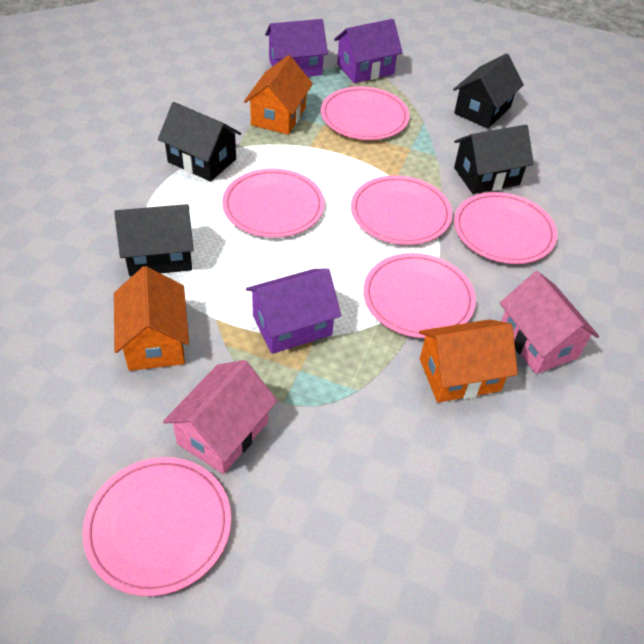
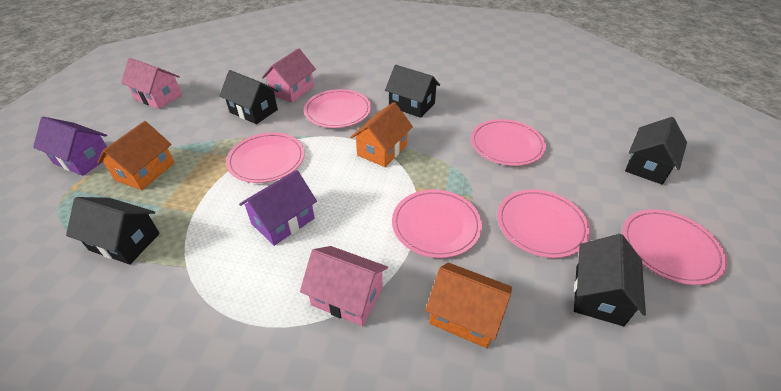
black house: [114,204,194,276] [158,102,241,182] [453,53,524,129] [454,125,534,194] = 4 -> [66,197,160,265] [219,70,278,124] [385,65,440,118] [574,234,646,326] [625,117,687,185] = 5
pink house: [163,360,277,474] [500,271,599,374] = 2 -> [121,58,182,109] [262,48,316,103] [300,246,388,326] = 3
purple house: [246,268,341,354] [265,19,328,77] [334,19,403,83] = 3 -> [33,117,107,176] [239,170,317,246] = 2

